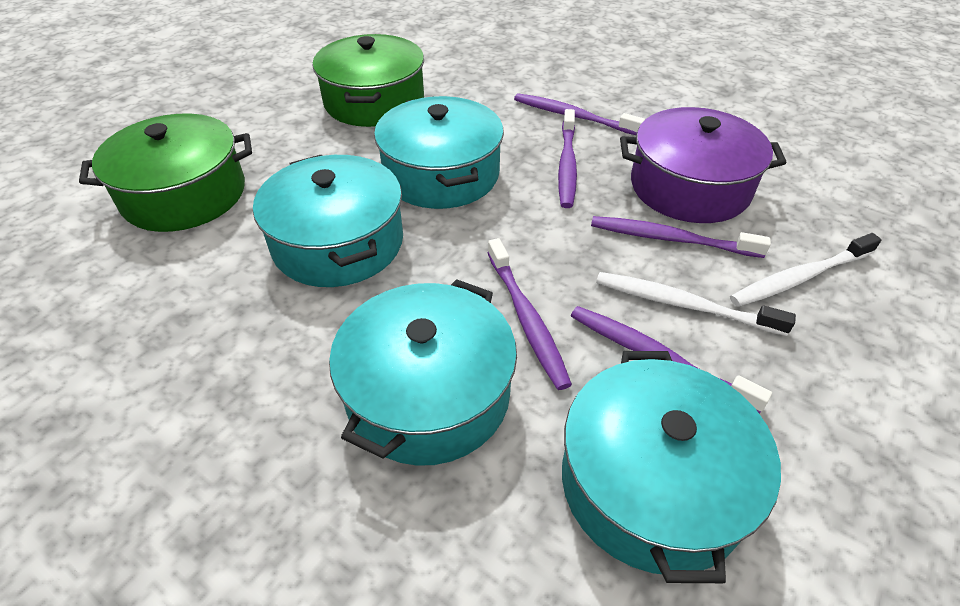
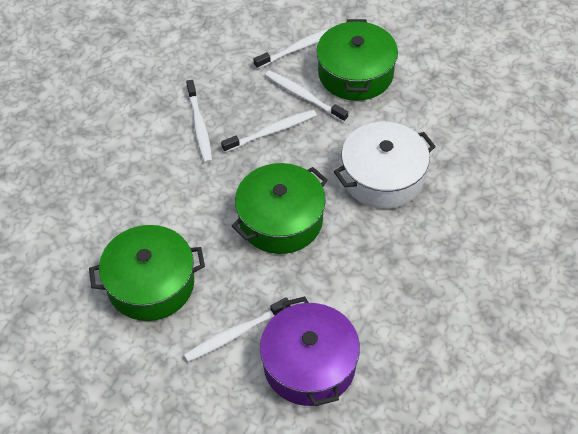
green pot: [79,113,252,232] [312,34,424,127] = 2 -> [89,225,205,321] [232,163,328,254] [316,19,398,101] = 3
purple toothbrush: [488,238,572,390] [514,93,645,135] [558,109,577,208] [571,306,772,414] [591,216,771,258] = 5 -> none = 0
turquoise pot: [253,155,403,287] [329,279,517,466] [374,96,504,209] [562,351,781,583] = 4 -> none = 0
white pot: none = 0 -> [334,121,436,209] = 1
white toothbrush: [596,272,796,336] [730,233,882,307] = 2 -> [184,297,291,362] [186,80,212,163] [221,110,317,153] [254,28,330,69] [265,71,348,122] = 5

